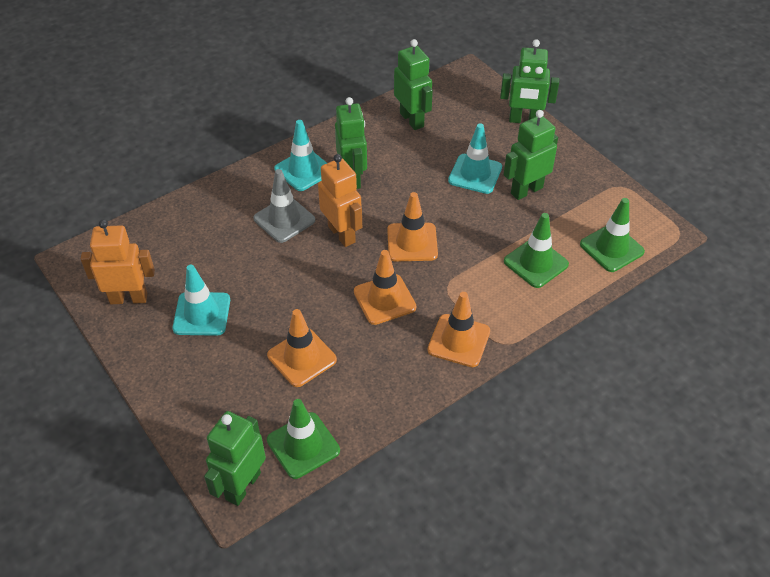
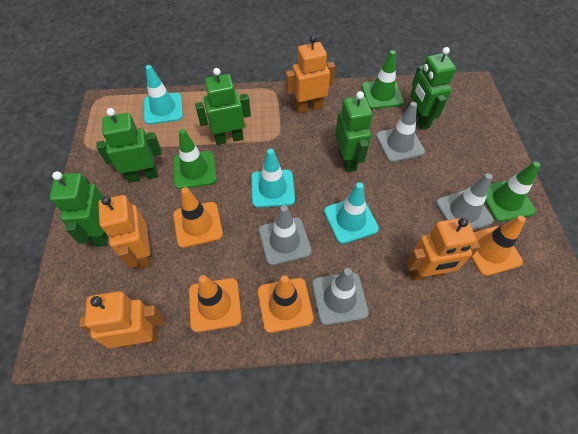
grey traffic cone: [253,169,315,243] = 1 -> [259,205,312,266] [312,268,369,325] [376,102,425,163] [436,173,494,231] = 4
orange robot: [81,219,155,304] [318,154,362,247] = 2 -> [79,291,163,348] [98,195,151,269] [285,35,335,114] [406,218,480,281] = 4

